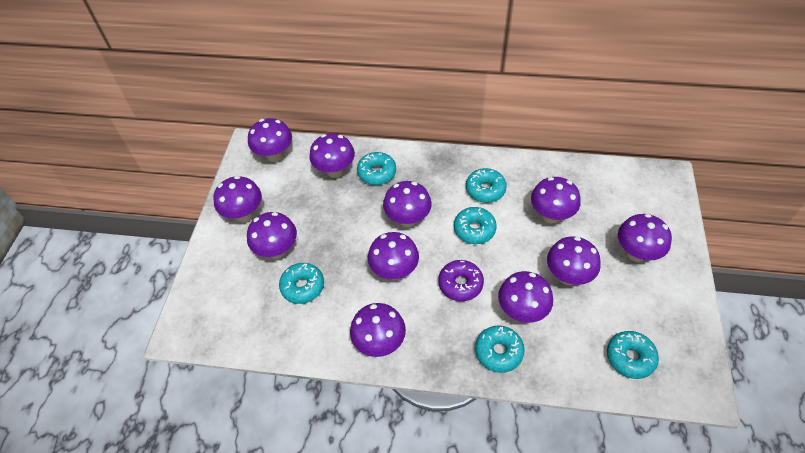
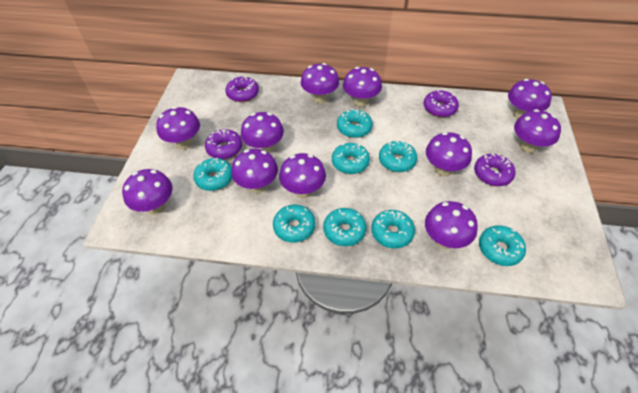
purple donut: [438,260,484,301] = 1 -> [205,129,242,159] [225,76,259,102] [423,90,459,117] [474,154,515,186] = 4
turquoise donut: [279,263,324,304] [357,152,396,185] [454,207,497,244] [466,168,507,203] [475,325,525,373] [607,331,659,379] = 6 -> [193,158,232,191] [273,205,315,243] [323,208,366,246] [332,143,370,174] [337,109,373,138] [371,210,415,248] [379,141,417,172] [479,225,526,266] = 8

